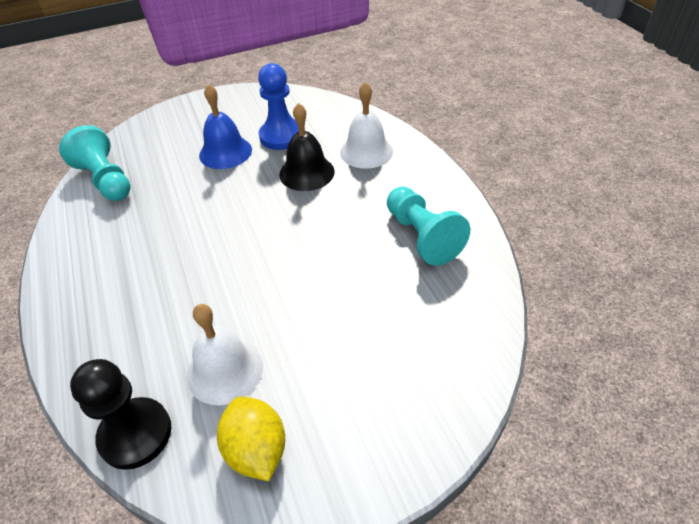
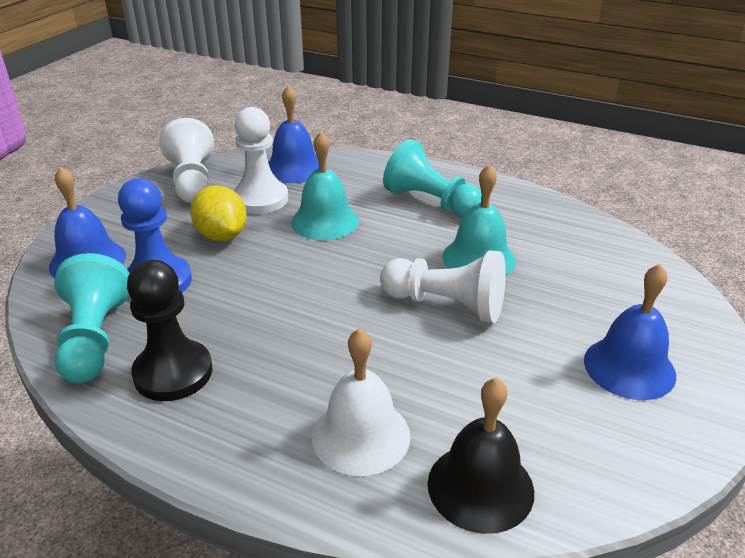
blue bell: [199,84,252,169] = 1 -> [49,167,126,278] [268,85,319,183] [584,264,676,400] = 3
turquoise bell: none = 0 -> [291,132,359,240] [442,165,516,275] = 2
white bell: [187,304,263,405] [340,82,393,169] = 2 -> [312,328,411,476] = 1
white pawn: none = 0 -> [159,118,214,203] [233,107,288,214] [380,250,506,323] = 3

